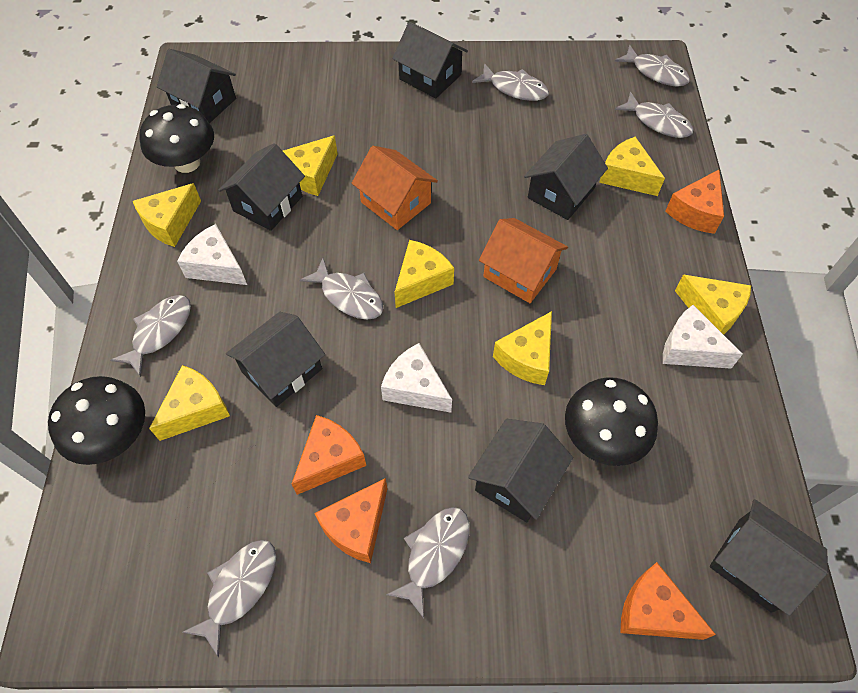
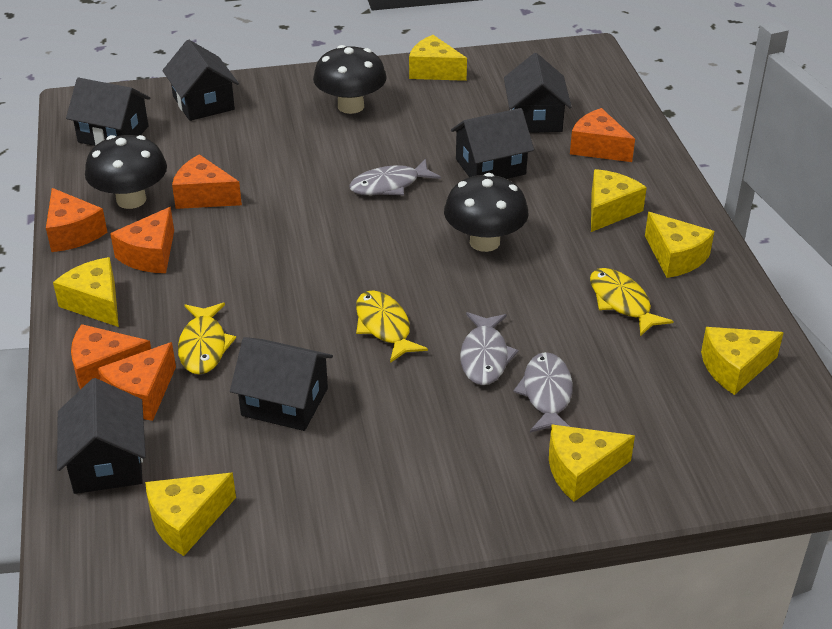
black house: [157,49,236,123] [219,143,305,231] [226,312,325,407] [392,22,468,98] [468,419,573,522] [524,134,608,220] [710,499,828,616] = 7 -> [57,378,146,494] [66,78,150,146] [162,40,239,121] [230,337,333,431] [451,108,534,179] [504,53,572,133] = 6
grey fish: [111,295,191,377] [182,540,276,657] [299,258,383,320] [386,507,470,618] [472,63,549,101] [615,45,690,87] [615,92,693,138] = 7 -> [349,159,441,195] [460,312,519,385] [513,352,573,433] = 3
orange cheese: [292,415,366,495] [314,478,387,563] [621,562,716,640] [665,170,724,234] = 4 -> [46,188,108,252] [71,324,151,390] [98,342,176,421] [110,207,174,273] [172,154,242,209] [570,108,635,162] = 6
orange house: [352,146,438,230] [479,218,568,303] = 2 -> none = 0
white cheese: [177,224,247,285] [381,343,452,413] [663,305,743,369] = 3 -> none = 0
yellow fish: none = 0 -> [178,303,236,375] [356,290,428,363] [590,268,674,336] = 3

